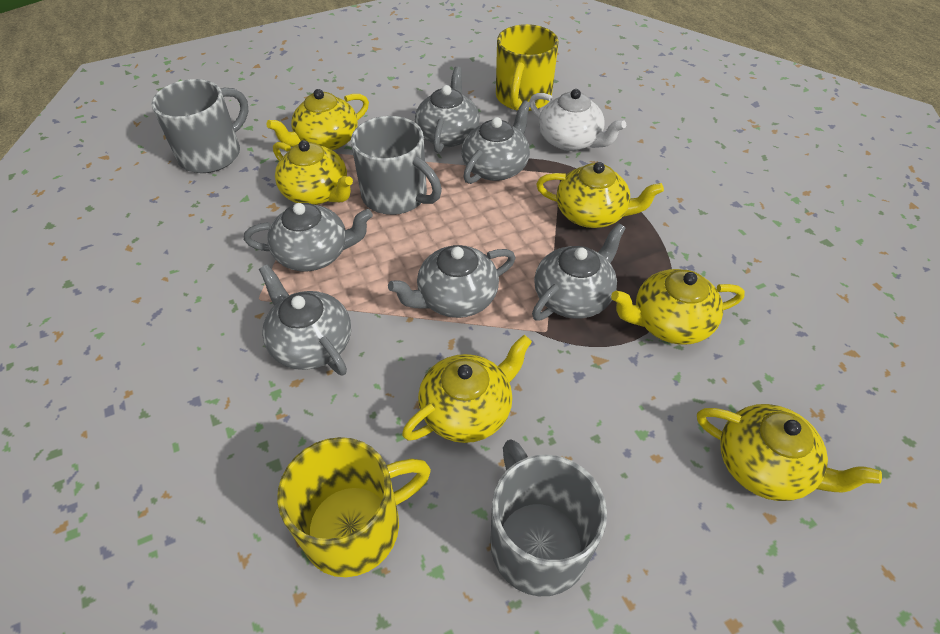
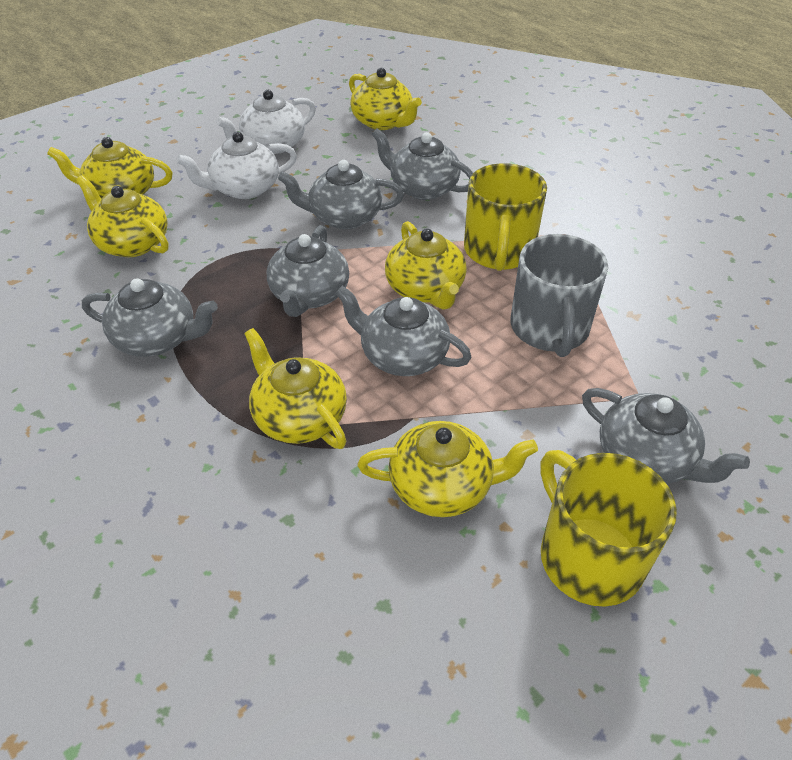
grey mug: [152,79,248,173] [351,116,442,215] [490,439,607,596] = 3 -> [510,234,608,357] = 1
white teapot: [529,89,626,151] = 1 -> [176,132,297,199] [216,90,316,154] = 2

